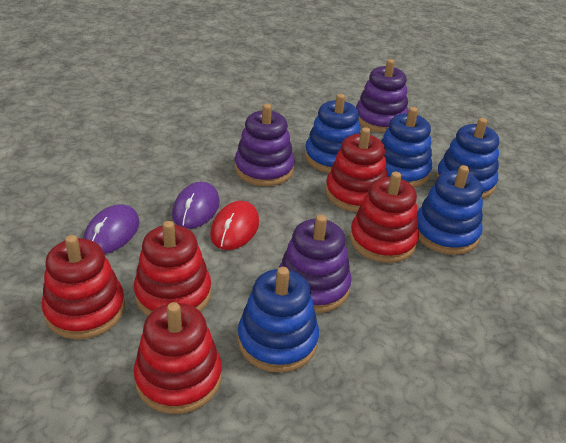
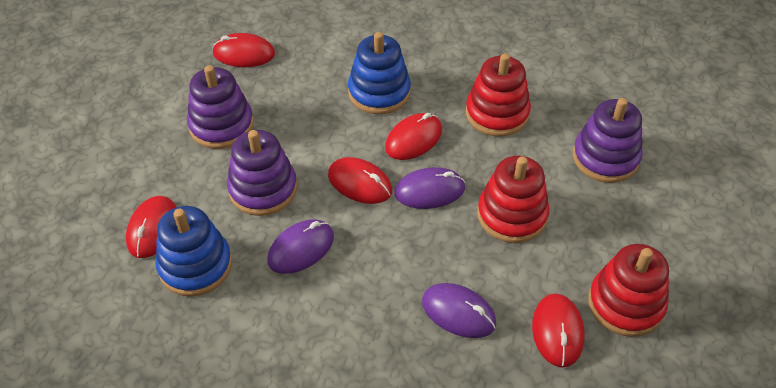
blue stacking toy: [238,267,319,373] [305,94,360,173] [381,107,432,187] [417,165,483,255] [436,118,499,199] = 5 -> [155,206,232,297] [348,32,411,114] = 2
purple mouse: [83,204,139,254] [172,182,220,229] = 2 -> [267,219,334,274] [395,167,465,209] [422,283,496,338] = 3
red mouse: [210,201,259,250] = 1 -> [126,196,176,258] [212,33,275,67] [328,157,392,204] [385,113,442,160] [532,293,585,367] = 5
red stacking toy: [42,235,125,339] [134,221,211,316] [134,302,222,414] [325,127,387,212] [350,172,419,263] = 5 -> [466,53,531,137] [477,156,549,243] [588,244,669,337] = 3

